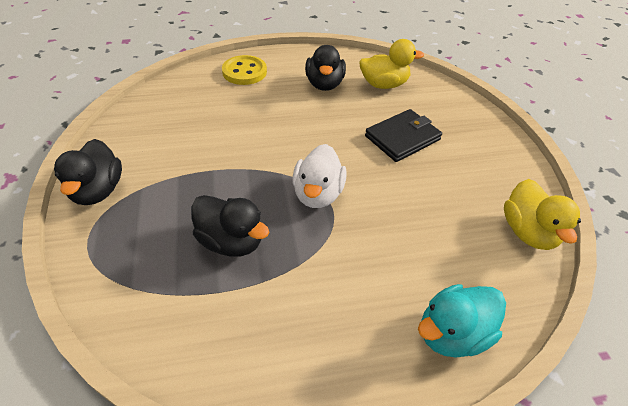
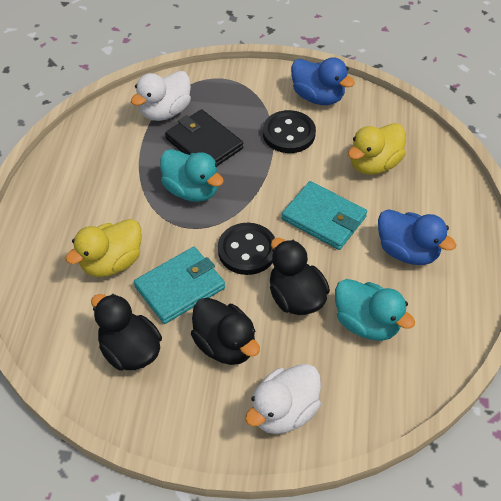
black button: none = 0 -> [218,223,275,275] [263,110,316,153] = 2
blue duck: none = 0 -> [291,57,355,105] [378,209,456,265] = 2
turquoise duck: [418,284,506,358] = 1 -> [160,149,224,202] [335,279,415,341] = 2
turquoise wallet: none = 0 -> [134,247,225,324] [282,181,367,250] = 2
white duck: [292,144,347,208] = 1 -> [131,71,191,121] [245,364,321,434] = 2
yellow button: [222,55,267,85] = 1 -> none = 0

